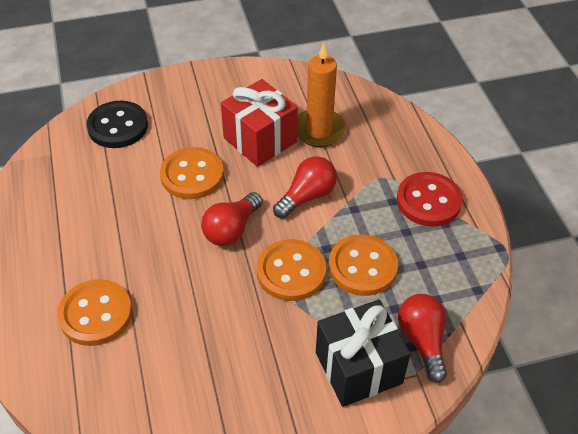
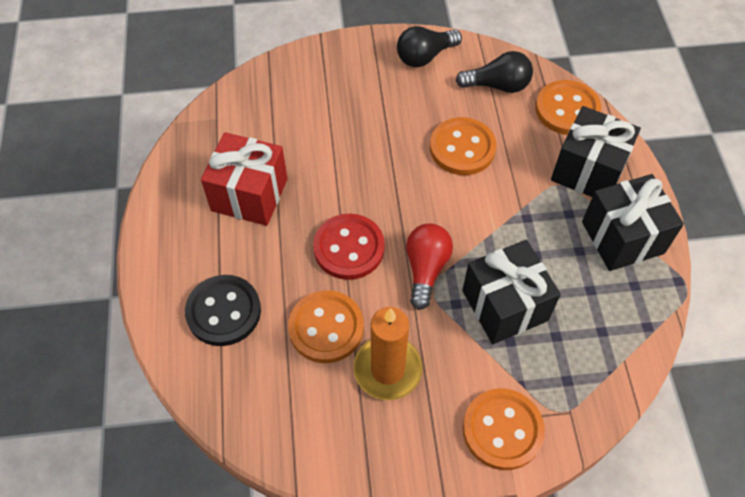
black gift: [316,299,411,407] = 1 -> [462,240,561,344] [551,106,641,197] [582,174,684,271] = 3
black light bulb: none = 0 -> [397,26,462,67] [456,51,533,93] = 2
red light bulb: [201,192,263,246] [273,156,337,218] [398,294,447,383] = 3 -> [406,223,453,310] = 1

